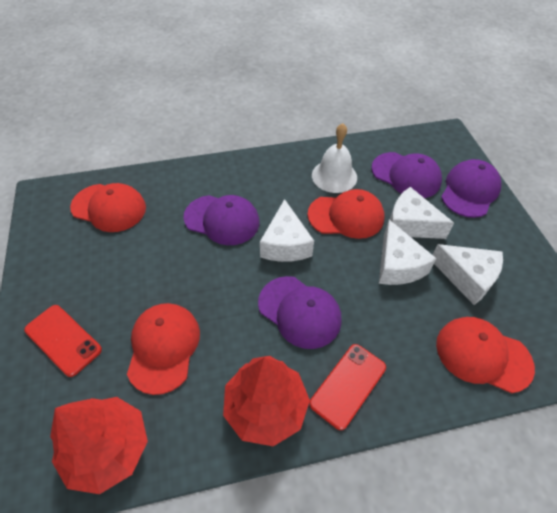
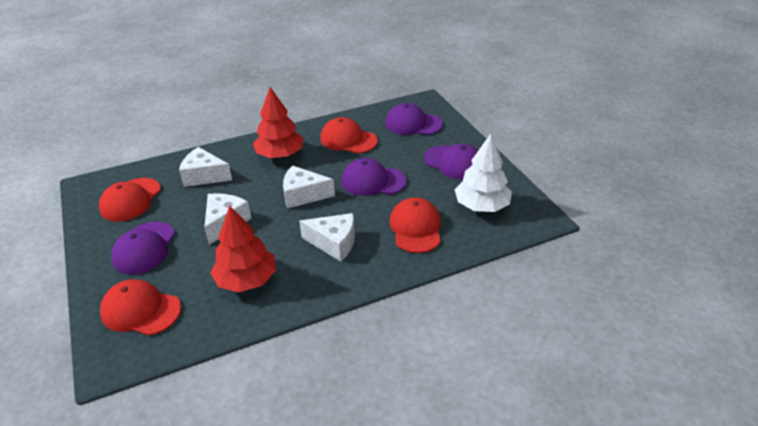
red phone: [24,305,102,377] [309,344,386,430] = 2 -> none = 0
white bell: [312,123,357,193] = 1 -> none = 0
white tree: none = 0 -> [455,134,512,212] = 1

